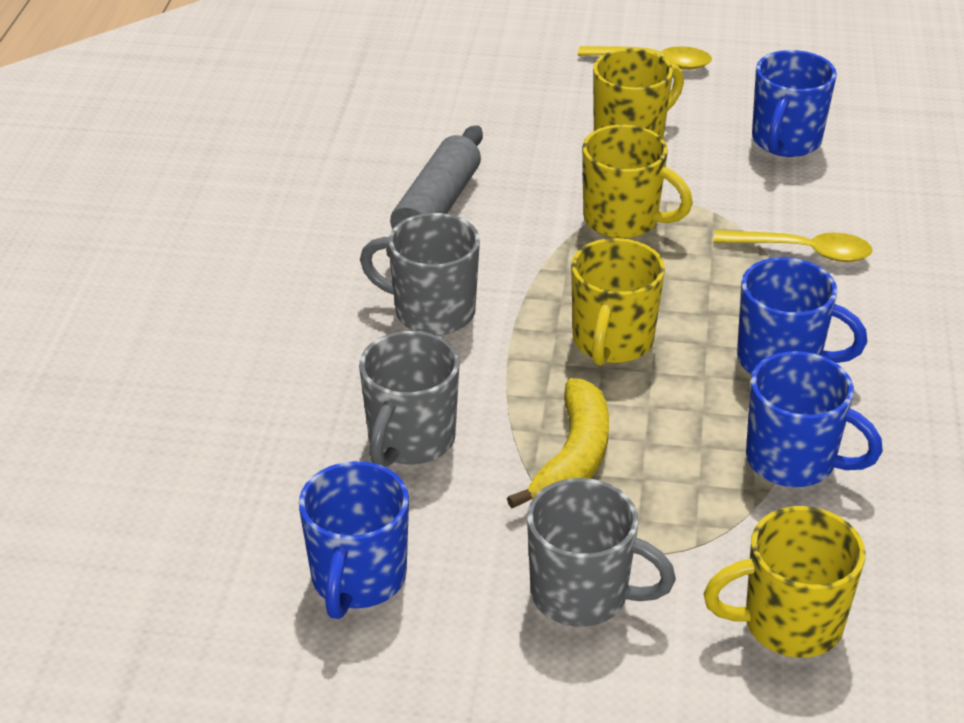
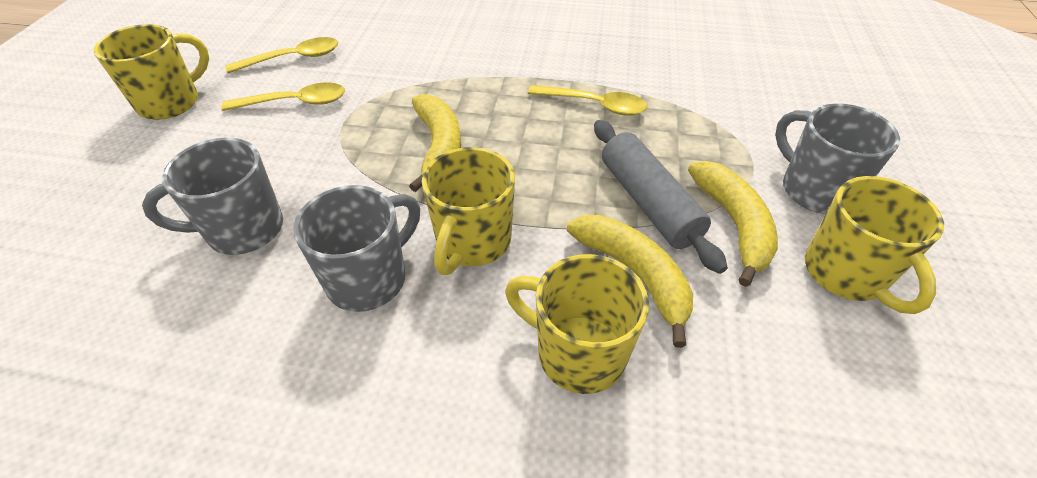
blue mug: [299,461,409,619] [737,257,867,375] [746,351,883,487] [752,50,837,157] = 4 -> none = 0
yellow banana: [507,378,609,508] = 1 -> [409,94,461,192] [567,215,693,348] [688,161,778,287] = 3
yellow spoon: [578,46,712,70] [714,230,873,262] = 2 -> [221,82,345,111] [226,37,338,73] [528,85,647,115] = 3

